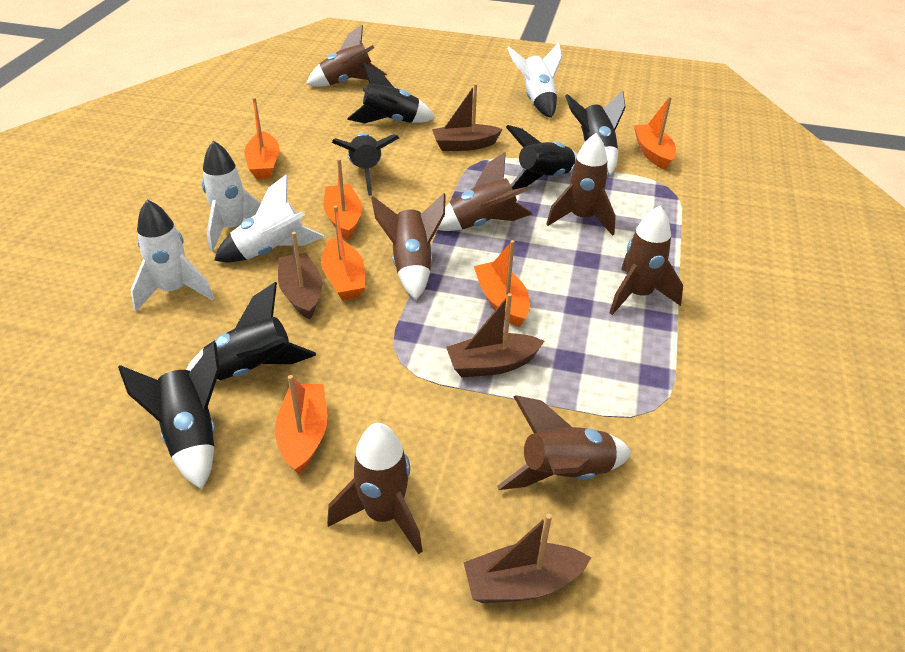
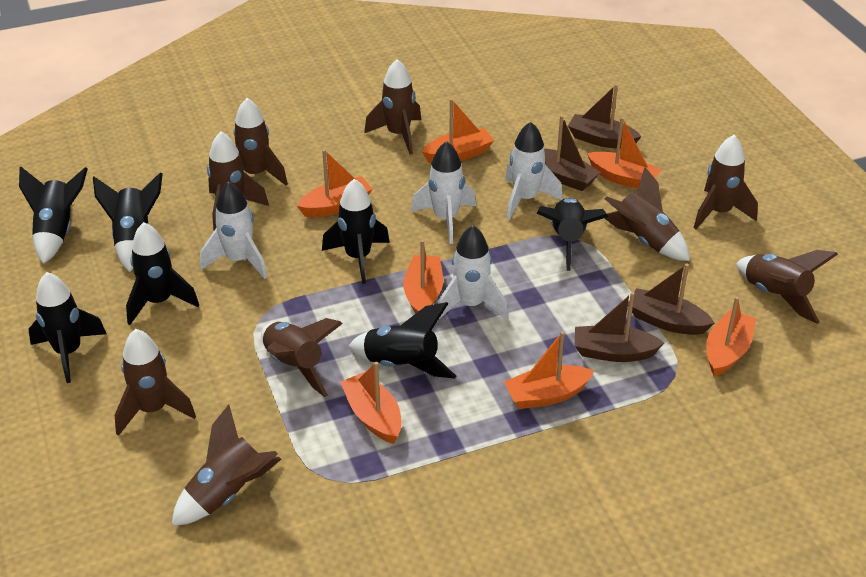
black rocket: [118,342,220,489] [186,282,316,381] [332,133,399,196] [347,63,435,123] [506,125,577,190] [565,90,626,175] = 6 -> [19,166,88,264] [28,272,106,383] [93,172,163,272] [126,222,199,325] [322,179,390,284] [348,302,456,379] [537,198,608,271] = 7
brown rocket: [306,25,387,87] [327,423,422,554] [371,193,446,300] [437,152,532,231] [497,395,632,490] [547,133,616,236] [610,206,683,315] = 7 -> [115,329,196,436] [172,405,281,526] [207,132,269,231] [234,98,288,185] [261,318,343,397] [364,59,421,155] [604,167,690,261] [694,135,758,229] [736,250,838,324] = 9
orange boat: [244,97,280,179] [275,375,327,475] [321,205,366,301] [323,159,362,240] [474,240,530,327] [634,96,676,170] = 6 -> [297,149,373,217] [340,362,402,444] [403,240,443,314] [422,99,494,163] [504,331,594,409] [587,117,661,189] [706,296,757,376] = 7

